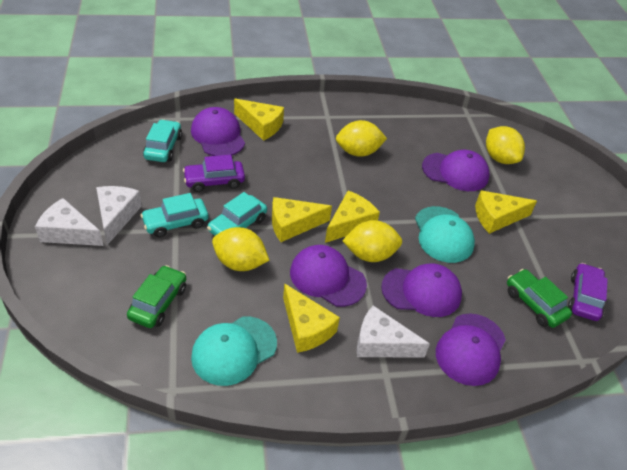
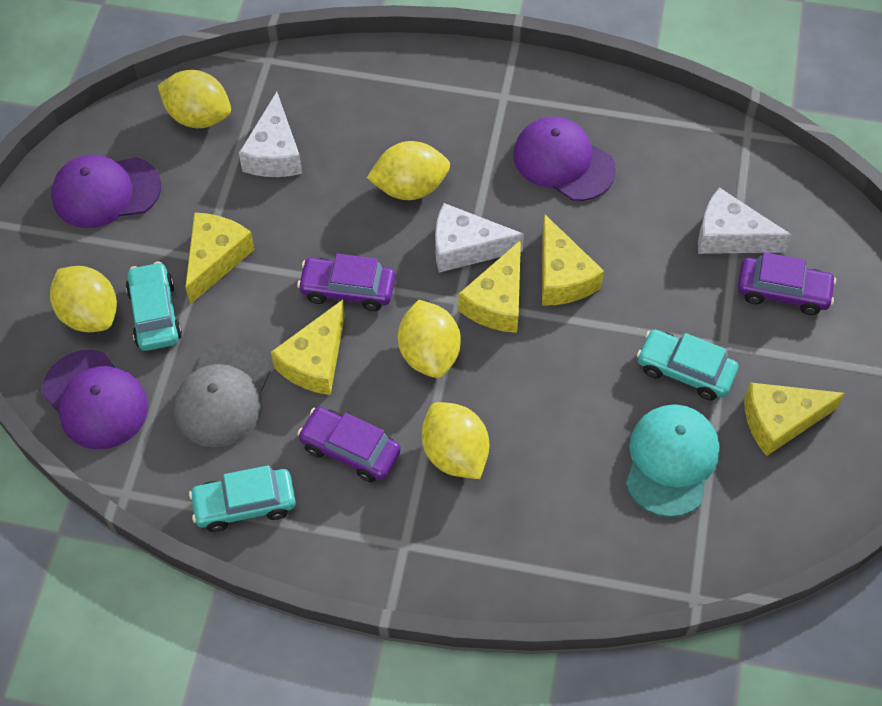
green car: [127,265,186,328] [507,269,572,328] = 2 -> none = 0
grey cap: none = 0 -> [174,342,271,448] = 1
purple cap: [191,107,245,156] [290,245,367,307] [381,264,462,317] [422,150,490,191] [436,313,506,386] = 5 -> [42,350,148,450] [51,155,161,228] [513,117,616,201] = 3
purple car: [183,155,245,192] [568,263,608,321] = 2 -> [297,254,395,311] [297,407,401,482] [738,252,836,315] = 3
turquoise cap: [191,316,277,386] [415,206,475,263] = 2 -> [626,404,720,517] = 1
yellow lemon: [212,227,269,271] [336,120,387,157] [342,220,402,262] [486,126,525,164] = 4 -> [50,266,117,332] [158,70,231,128] [367,141,450,200] [398,300,461,378] [422,402,489,479] = 5

